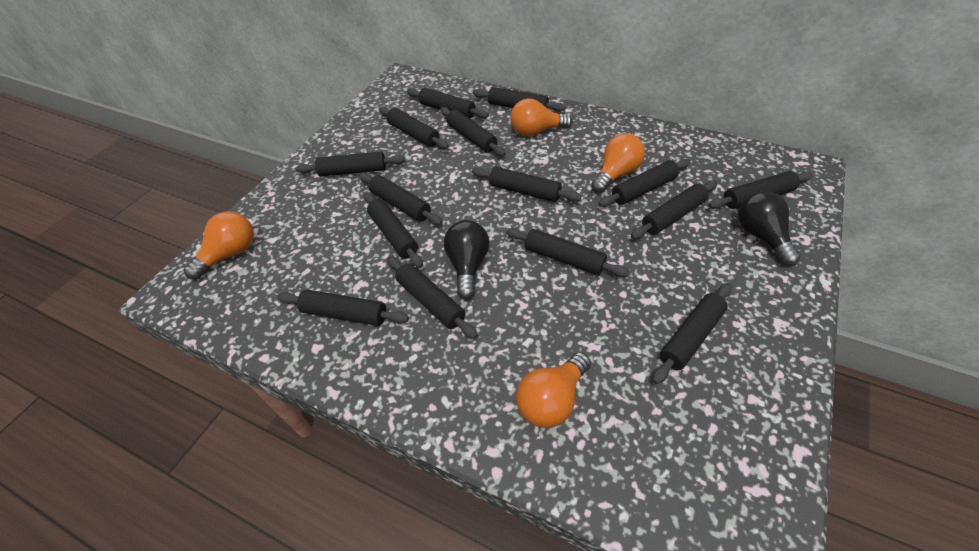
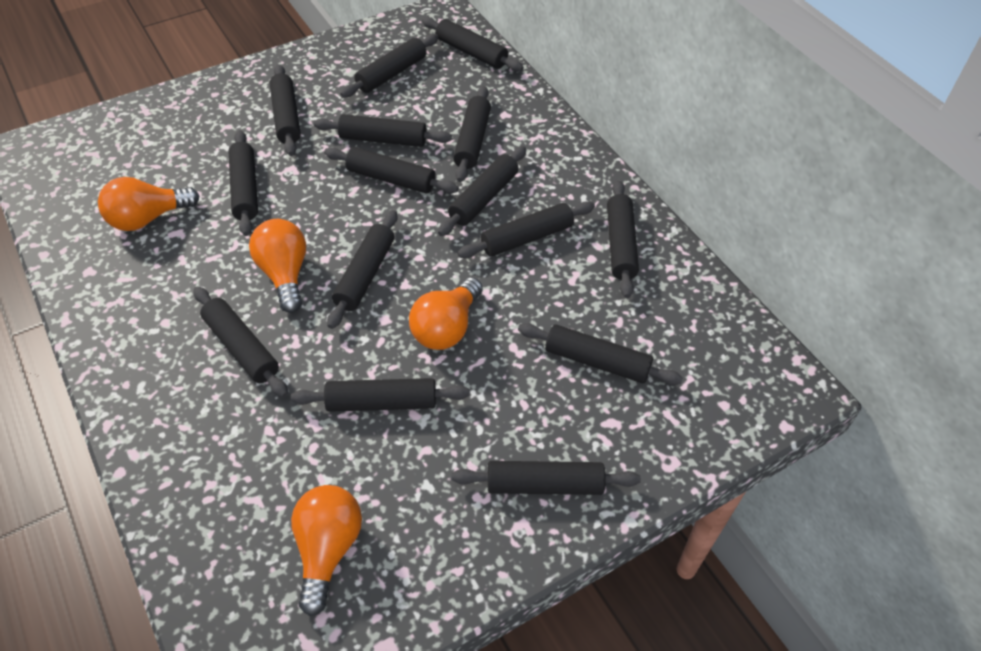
black light bulb: [444,220,489,300] [738,191,801,266] = 2 -> none = 0

